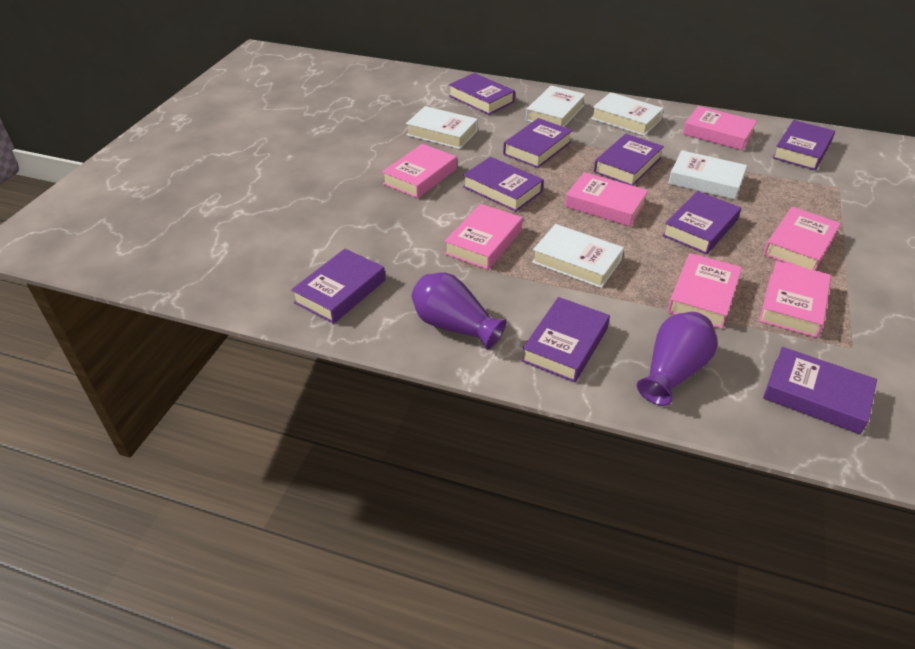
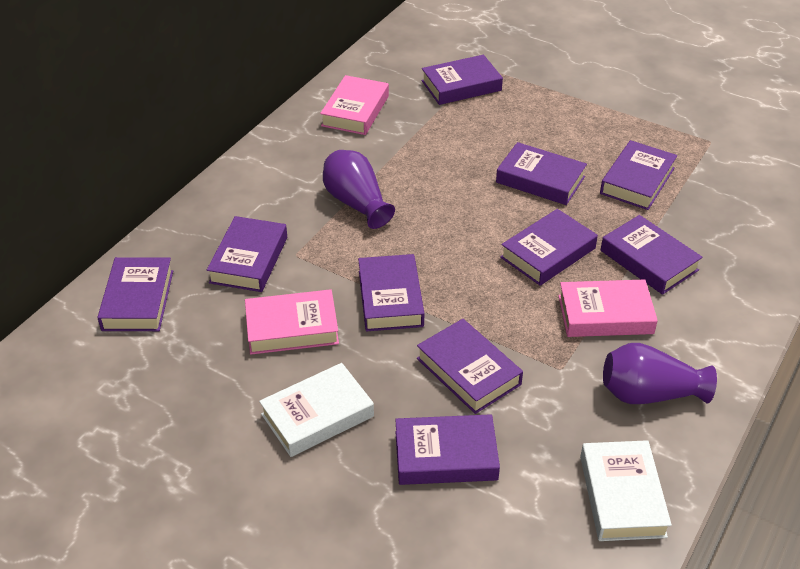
pink book: [382,144,457,198] [445,204,523,270] [565,172,648,226] [667,253,742,329] [683,106,757,150] [759,261,831,338] [763,207,841,270] = 7 -> [245,289,339,355] [320,75,389,135] [558,279,658,337] = 3
purple book: [291,249,385,324] [449,73,515,115] [463,157,544,212] [503,118,573,168] [522,297,610,383] [594,134,664,186] [662,191,741,254] [763,347,877,434] [772,120,835,170] = 9 -> [97,257,173,331] [207,216,287,292] [358,254,424,331] [395,414,500,485] [417,319,523,414] [422,55,503,105] [496,142,587,205] [500,209,598,286] [600,140,677,210] [601,215,703,295] = 10
white book: [406,106,478,149] [526,85,586,127] [532,224,624,288] [591,92,664,136] [668,150,747,200] = 5 -> [259,363,374,457] [580,440,672,541] = 2

